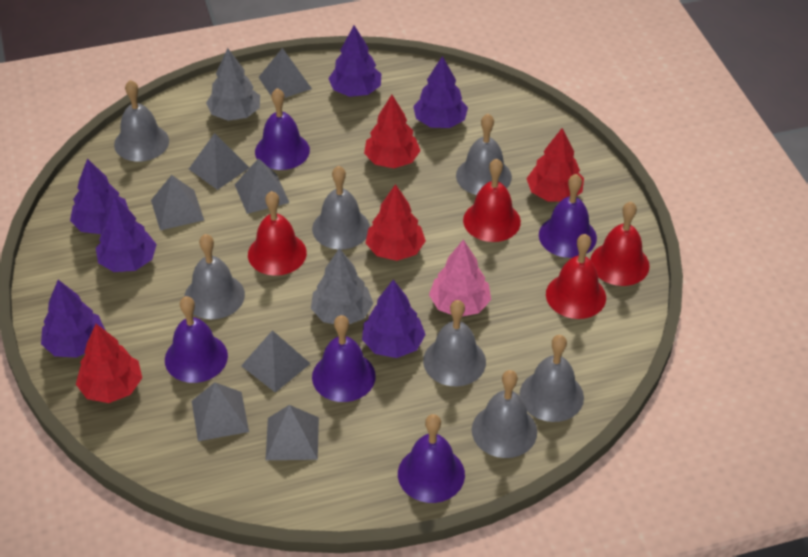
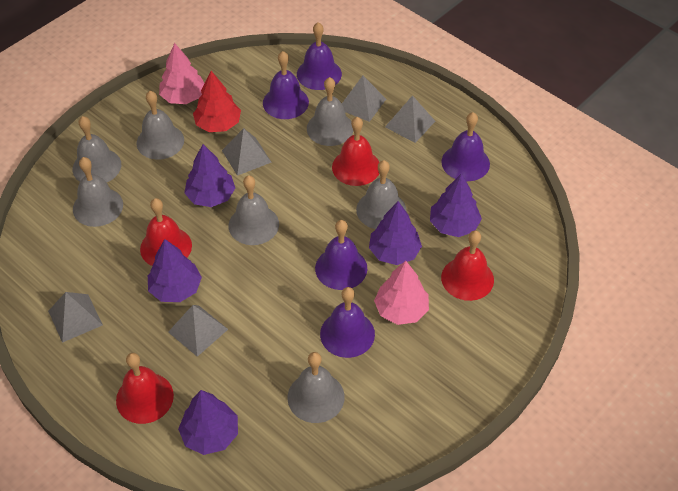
grey pyramid: [151,175,204,230] [189,133,249,190] [192,382,249,441] [235,158,290,214] [241,330,311,393] [258,48,312,98] [266,405,319,460] = 7 -> [48,292,103,343] [168,305,228,357] [222,128,271,176] [342,76,386,122] [385,95,435,143] = 5
grey tree: [206,48,260,121] [311,248,373,324] = 2 -> none = 0
pink tree: [429,239,491,316] = 1 -> [159,43,205,104] [374,261,429,325] = 2
purple tree: [41,280,105,358] [70,158,128,234] [96,196,157,272] [328,25,381,97] [362,279,426,358] [413,56,468,128] = 6 -> [148,239,202,302] [178,390,238,455] [184,144,235,207] [369,201,422,265] [430,173,482,237] = 5
red tree: [76,324,142,403] [364,95,421,168] [366,184,426,261] [526,128,584,202] = 4 -> [193,71,241,132] = 1

